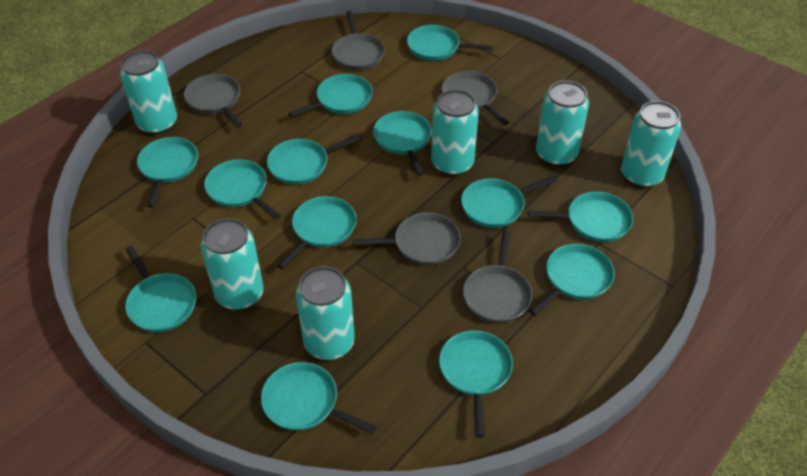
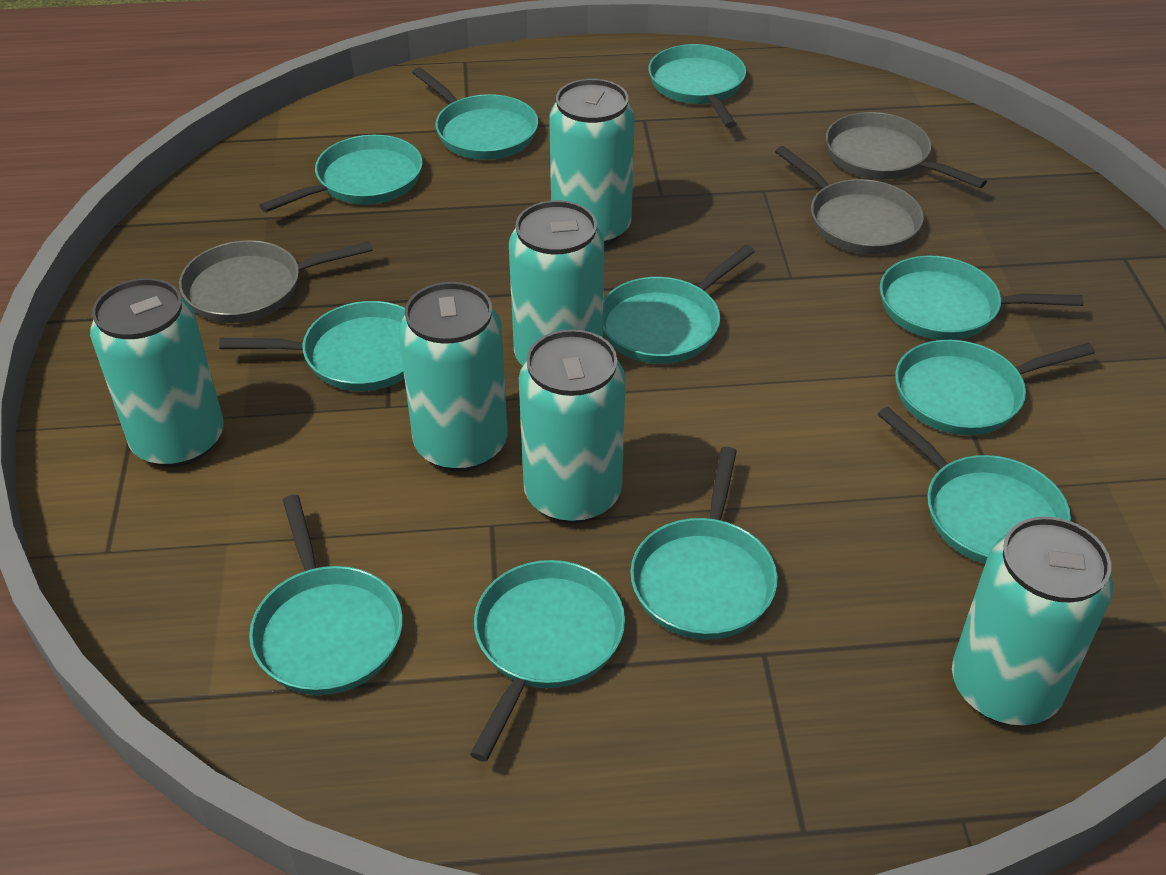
grey pan: [184,74,242,127] [332,11,385,70] [353,213,461,265] [442,71,509,125] [463,230,532,323] = 5 -> [179,240,373,323] [775,146,924,254] [826,112,987,188] = 3
turquoise pan: [125,246,196,332] [137,137,198,207] [204,159,281,220] [261,362,376,434] [267,135,362,184] [277,196,357,269] [288,74,373,118] [373,111,432,176] [407,25,493,61] [439,330,513,437] [461,176,558,228] [528,192,633,242] [530,244,615,316] = 13 -> [219,301,405,391] [249,495,403,695] [259,135,423,212] [412,67,538,160] [470,560,625,762] [603,245,755,364] [630,447,778,640] [648,44,746,128] [878,407,1071,564] [880,256,1083,340] [895,340,1095,435] = 11

